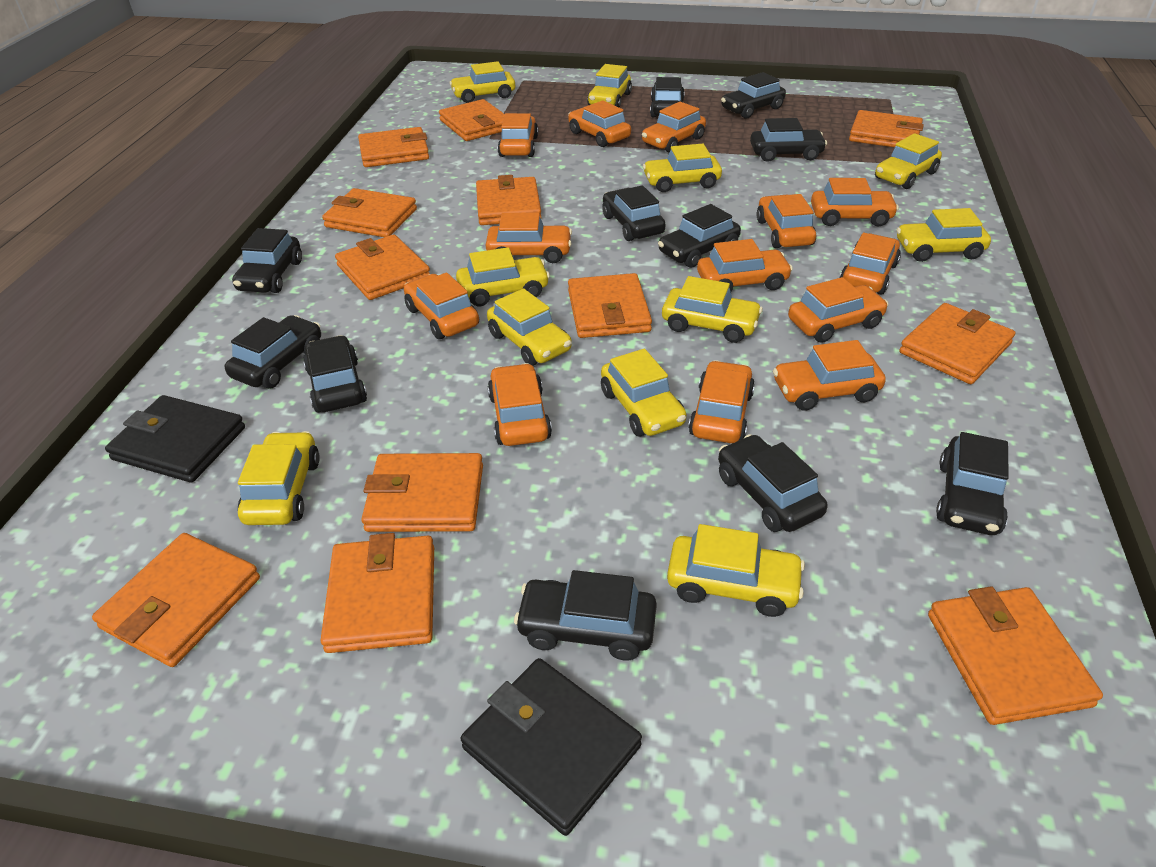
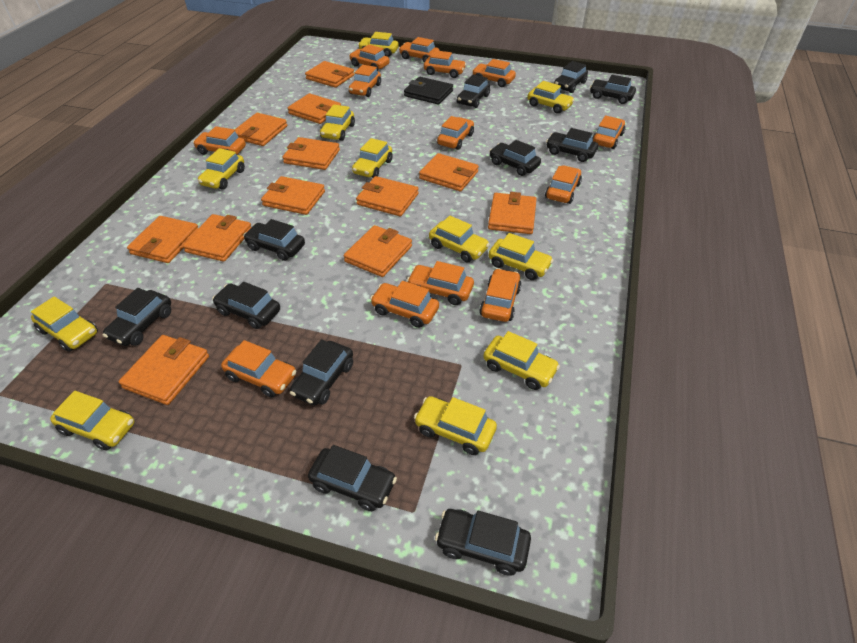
black wallet: [105,395,245,483] [461,658,642,836] = 2 -> [404,77,453,104] = 1

